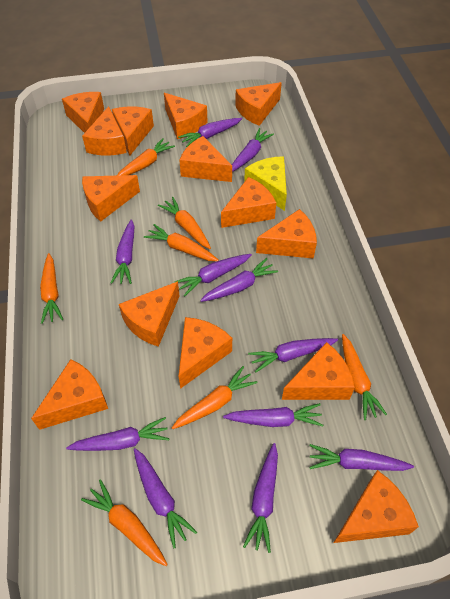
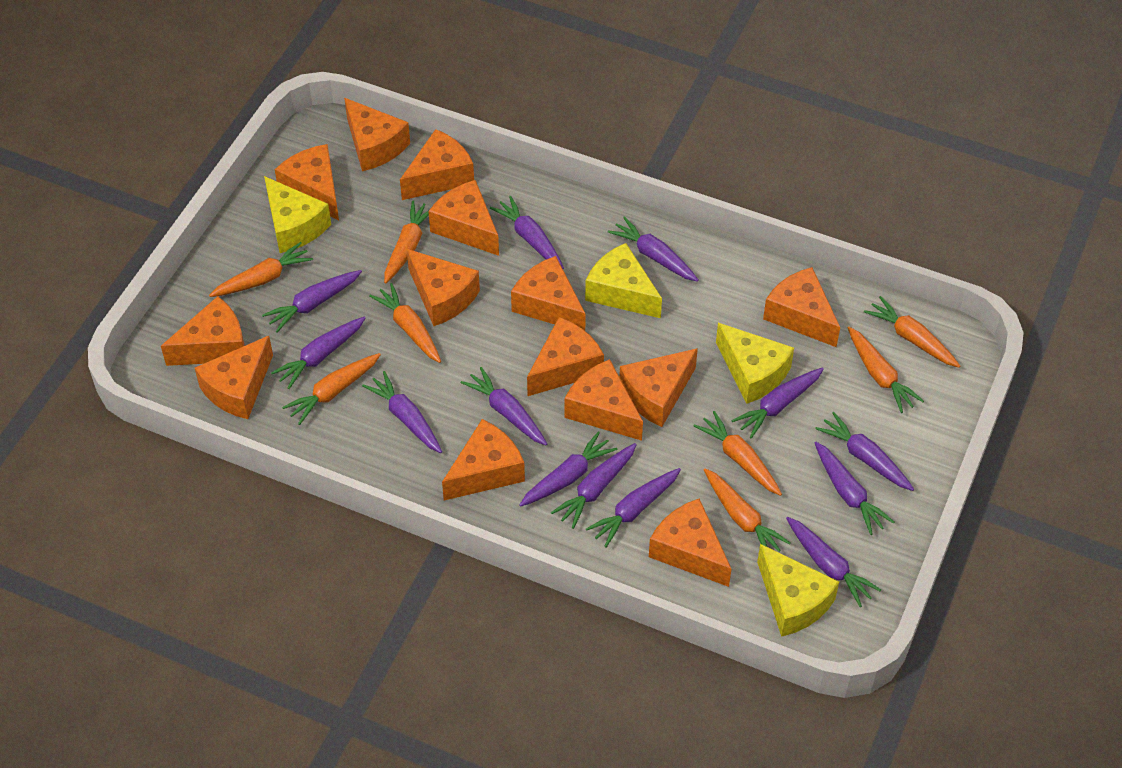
orange carrot: [40,253,63,324] [81,479,168,566] [117,138,175,176] [144,224,219,261] [158,197,211,249] [172,366,258,429] [342,334,387,420] = 7 -> [209,242,313,297] [282,353,381,425] [369,283,441,363] [384,201,429,284] [694,411,782,496] [704,468,791,552] [848,327,924,413] [864,296,960,368] = 8
purple carrot: [66,417,170,451] [111,219,135,284] [134,448,197,549] [174,254,252,296] [178,118,242,147] [200,258,278,302] [223,403,323,427] [232,128,274,172] [243,443,278,553] [248,338,338,373] [309,444,414,471] = 11 -> [262,270,362,332] [271,317,365,389] [362,371,442,453] [461,367,547,445] [490,196,564,269] [519,431,618,507] [551,443,637,529] [586,468,681,547] [608,216,699,282] [731,368,824,438] [786,517,881,607] [815,412,914,491] [815,442,894,535] = 13
yellow cheese: [244,156,287,211] = 1 -> [264,176,331,253] [585,243,662,318] [716,323,794,404] [757,544,839,637] = 4

